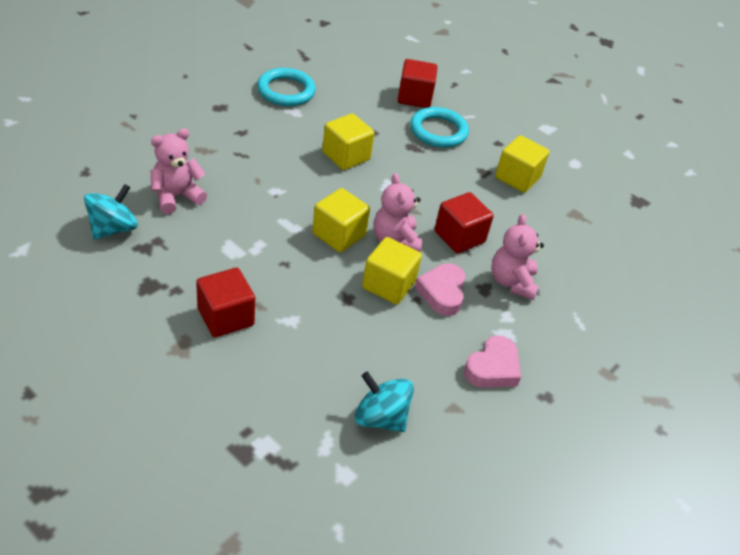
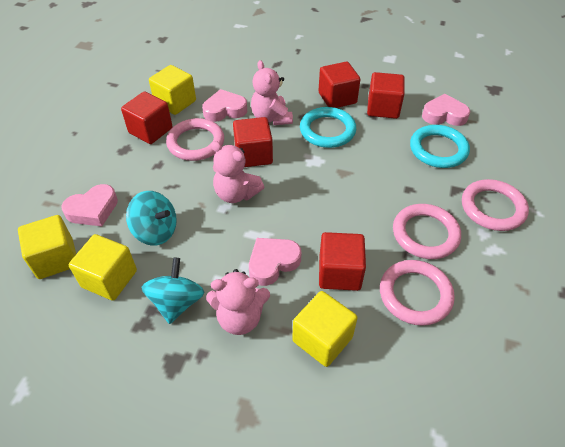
pink heart: [415,263,466,316] [464,335,521,388] = 2 -> [61,184,118,226] [202,89,247,122] [249,238,301,286] [422,94,470,126] = 4
pink ring: none = 0 -> [166,118,224,161] [380,260,455,326] [393,204,461,259] [462,179,529,231] = 4
red cube: [196,268,255,338] [398,59,438,108] [434,192,494,254] = 3 -> [121,92,172,144] [233,117,273,167] [318,62,360,108] [319,232,366,291] [367,72,405,119] = 5

